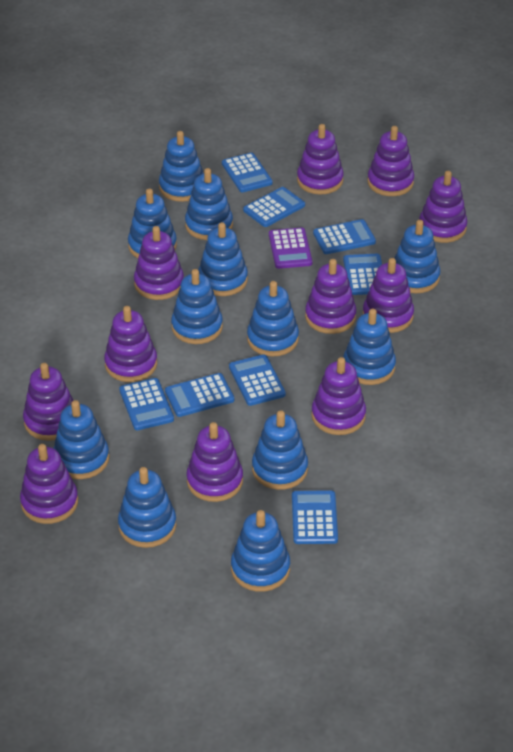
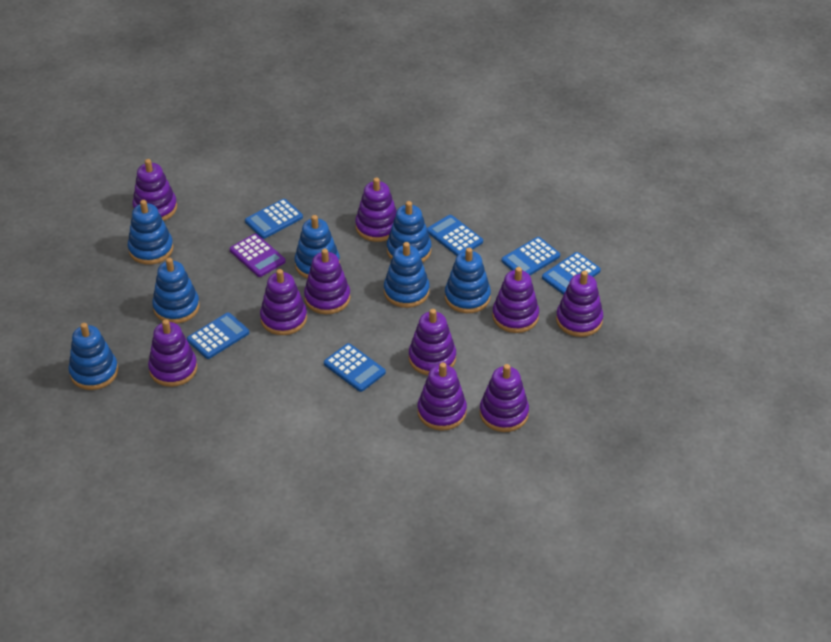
blue calculator: [119,378,174,430] [165,373,234,417] [222,153,273,192] [229,354,286,406] [243,187,305,227] [292,490,338,544] [313,219,376,254] [343,254,382,295] = 8 -> [187,313,249,359] [245,199,303,239] [324,343,386,392] [427,215,483,256] [501,237,560,275] [542,252,601,295] = 6
blue stacking toy: [54,400,109,479] [118,467,176,548] [128,188,177,258] [159,131,204,202] [171,269,223,344] [185,168,233,240] [198,222,248,296] [231,510,290,592] [247,281,299,357] [252,410,308,490] [343,309,396,385] [394,220,440,293] = 12 -> [68,323,118,390] [128,200,174,264] [152,258,200,324] [295,215,340,279] [384,242,430,308] [387,201,432,263] [445,248,491,313] = 7
purple stacking toy: [20,444,78,524] [23,363,74,441] [104,306,157,382] [134,226,184,300] [186,422,243,502] [297,124,344,195] [305,259,356,334] [311,357,366,435] [363,258,414,333] [368,126,414,196] [419,171,467,243] = 11 -> [133,159,177,221] [148,319,197,387] [260,269,307,335] [304,249,351,314] [355,177,397,242] [409,309,456,375] [417,362,467,431] [479,364,529,432] [492,267,539,333] [556,271,604,337] = 10

